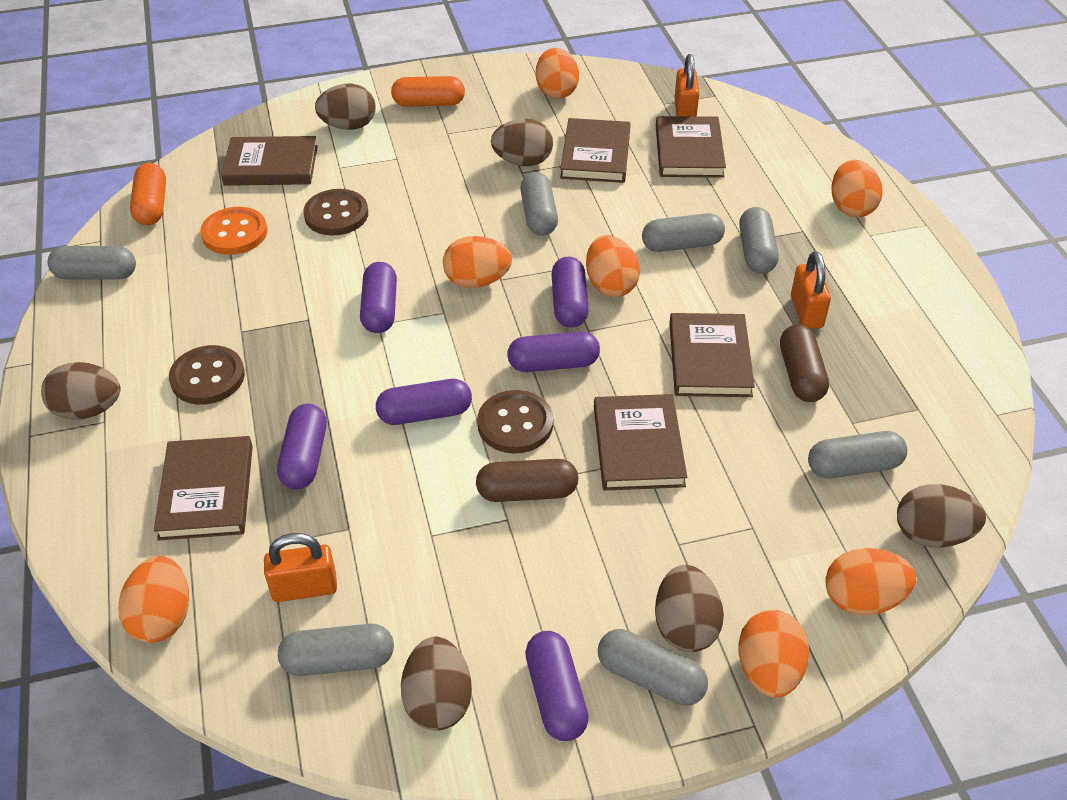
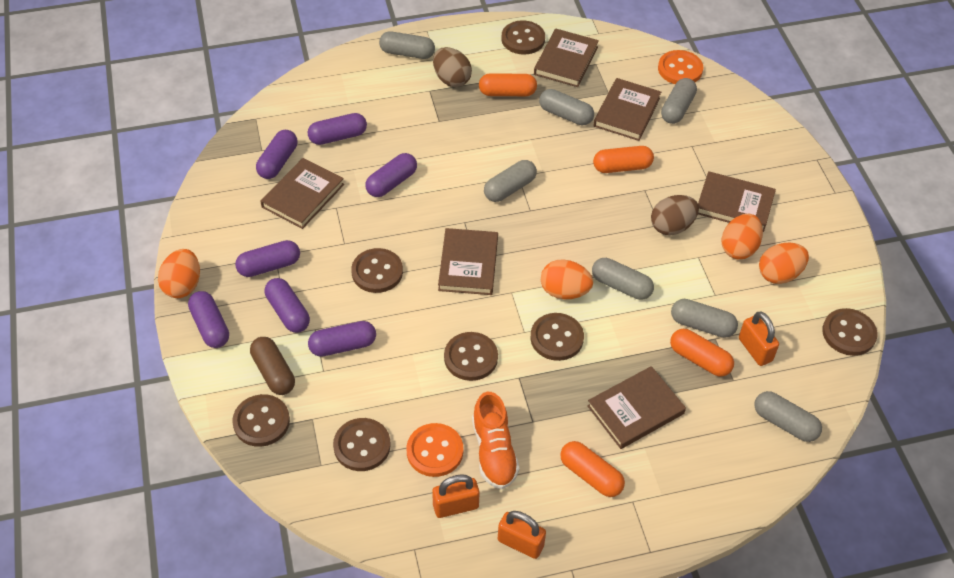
brown button: [169,345,245,405] [303,189,368,235] [477,390,553,454] = 3 -> [232,394,290,447] [333,418,390,471] [351,248,403,293] [444,332,498,381] [501,20,545,55] [531,313,584,361] [822,308,878,356] = 7
brown capsule: [476,459,578,502] [780,325,829,402] = 2 -> [250,337,295,395] = 1
brown egg: [41,362,120,420] [315,84,376,130] [401,636,472,731] [491,119,553,166] [655,565,724,652] [897,484,986,548] = 6 -> [433,47,472,87] [651,195,699,235] = 2
orange button: [200,207,267,255] = 1 -> [406,423,463,477] [658,50,703,84] = 2
orange capsule: [130,163,166,225] [391,76,465,107] = 2 -> [479,73,537,96] [560,441,625,497] [593,146,654,173] [670,329,734,377] = 4
orange egg: [118,556,189,643] [443,236,512,288] [536,48,579,99] [586,235,640,297] [738,610,809,697] [825,548,916,615] [832,160,883,217] = 7 -> [158,249,200,298] [541,259,593,299] [721,214,763,259] [759,243,809,284] = 4
orange shoe: none = 0 -> [472,392,519,489] = 1
purple capsule: [277,404,327,489] [360,262,397,333] [376,379,472,425] [507,332,600,372] [525,631,589,741] [552,257,589,328] = 6 -> [188,291,229,348] [235,240,300,277] [256,130,297,179] [265,278,310,333] [308,113,367,145] [308,321,376,357] [365,153,417,197] = 7

